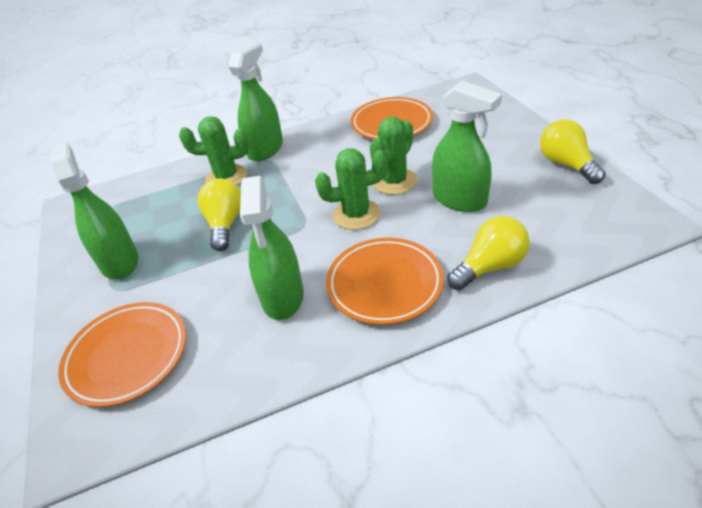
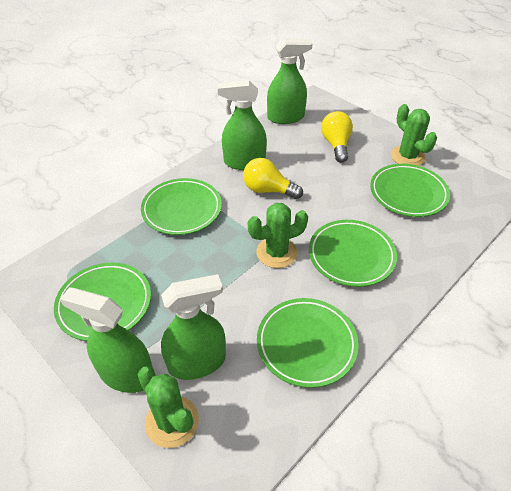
green plate: none = 0 -> [54,262,151,341] [141,178,222,235] [257,298,359,388] [309,220,397,287] [370,164,450,217] = 5
orange plate: [58,302,186,407] [326,238,444,325] [351,97,433,139] = 3 -> none = 0
yellow light bulb: [198,178,241,251] [447,216,530,290] [540,120,606,184] = 3 -> [243,158,303,199] [321,111,353,163] = 2

